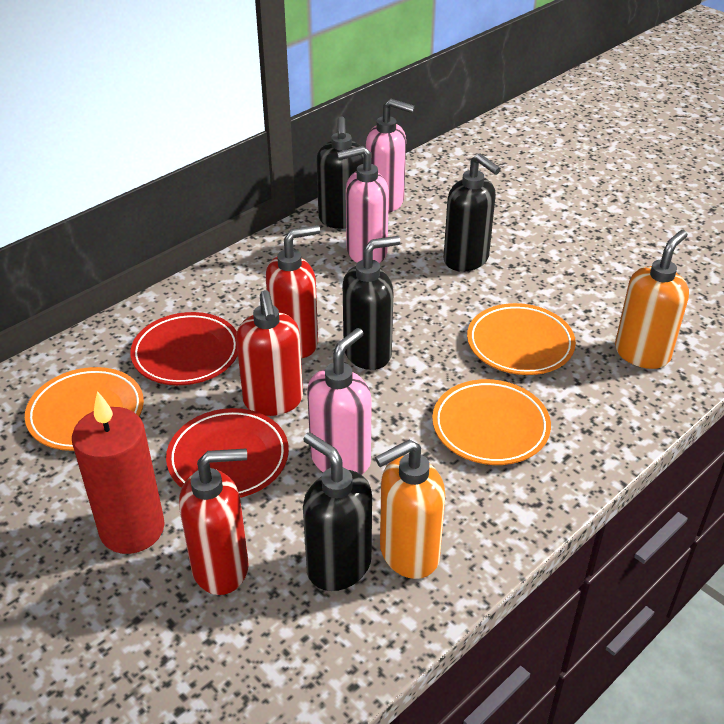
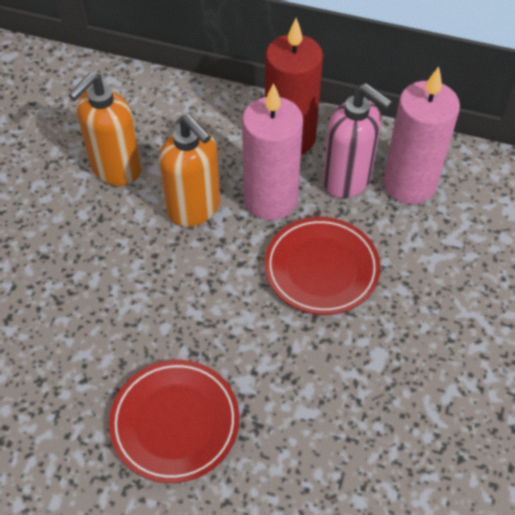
black soap dispenser: [303,432,372,591] [316,116,363,229] [343,236,400,370] [443,154,501,271] = 4 -> none = 0
orange plate: [25,367,144,451] [432,379,551,465] [467,303,576,375] = 3 -> none = 0
pink candle: none = 0 -> [242,83,303,220] [383,67,460,204] = 2
pink soap dispenser: [307,328,372,475] [337,146,389,263] [366,99,415,213] = 3 -> [323,83,392,198] = 1
red soap dispenser: [179,449,249,595] [236,290,303,416] [266,225,320,358] = 3 -> none = 0

